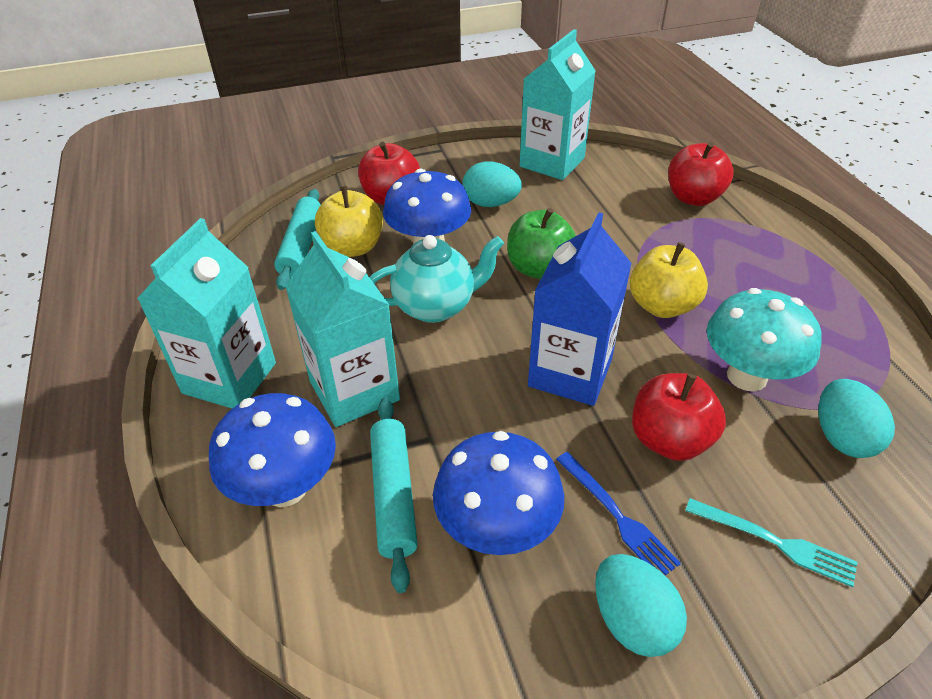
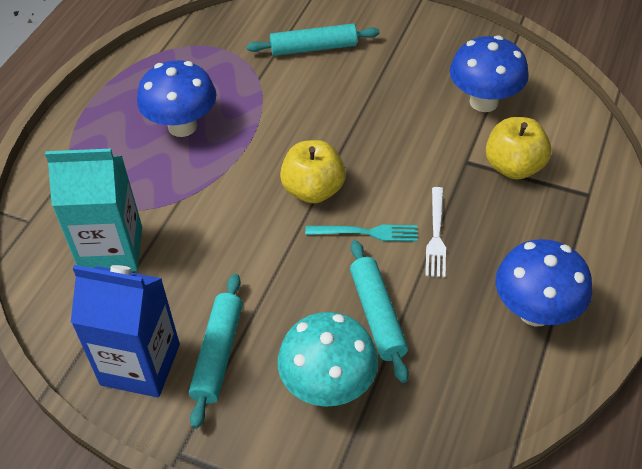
blue fork: [556,452,681,575] = 1 -> none = 0
green apple: [507,208,576,279] = 1 -> none = 0
red apple: [358,142,420,205] [632,373,726,461] [668,142,734,206] = 3 -> none = 0
turquoise carton: [137,218,276,409] [285,231,400,427] [520,29,596,180] = 3 -> [45,149,142,272] = 1
turquoise egg: [462,161,522,207] [595,554,687,657] [818,379,895,458] = 3 -> none = 0
turquoise rolling pin: [274,189,321,290] [370,398,418,593] = 2 -> [189,274,243,429] [247,23,380,56] [350,240,409,383] = 3
turquoise teapot: [369,235,504,323] = 1 -> none = 0
white fork: none = 0 -> [425,187,446,278] = 1

